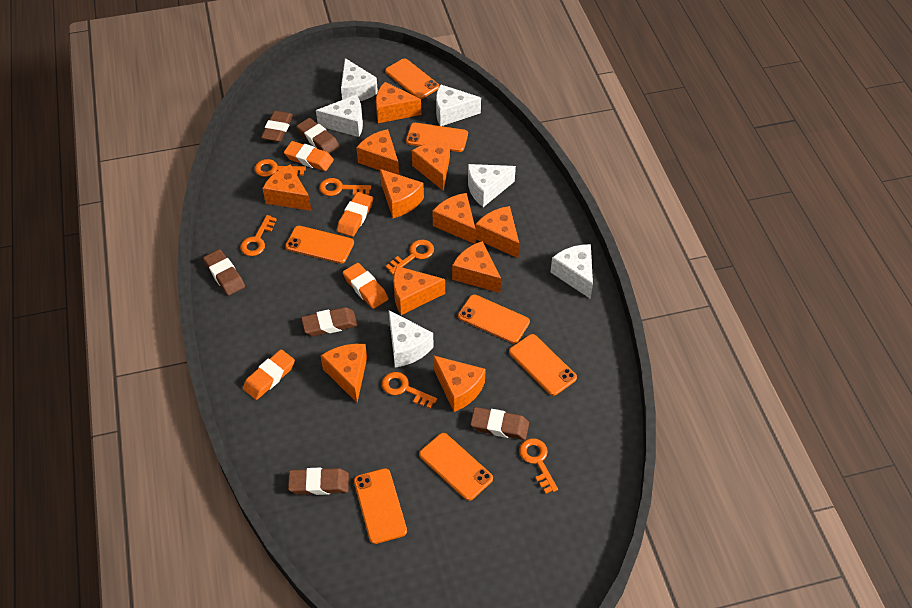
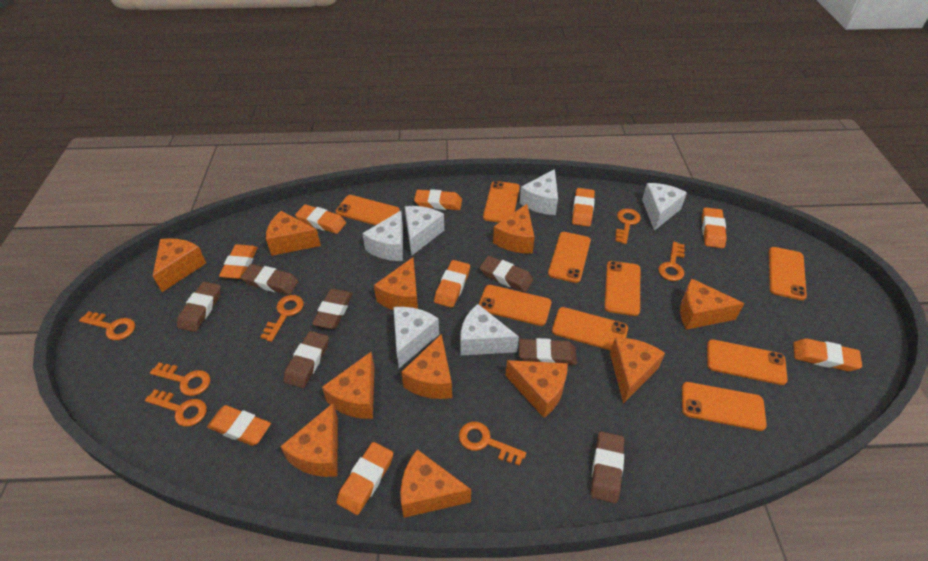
brown eraser: [203,249,245,296] [261,111,293,142] [288,468,349,495] [296,118,339,154] [301,307,358,336] [470,407,529,440] = 6 -> [177,282,221,332] [241,264,299,295] [284,331,329,388] [312,289,353,329] [479,256,533,292] [519,338,577,365] [591,431,624,503] = 7
orange eraser: [243,349,295,400] [284,141,334,171] [337,192,373,237] [343,263,388,309] = 4 -> [207,405,271,446] [219,244,258,279] [295,204,346,234] [336,442,393,515] [414,189,462,210] [434,260,470,308] [572,188,595,227] [702,207,727,248] [793,338,862,371] = 9
orange key: [240,215,277,256] [255,159,306,177] [319,178,371,196] [382,372,437,408] [386,240,434,274] [519,438,558,494] = 6 -> [79,311,135,340] [145,389,207,427] [150,363,210,396] [260,295,304,342] [459,422,526,466] [615,208,641,244] [658,242,685,281] = 7
orange phone: [285,226,354,264] [354,468,407,544] [385,58,439,99] [406,123,468,152] [419,433,493,501] [458,294,530,344] [509,334,577,396] = 7 -> [336,195,400,225] [479,285,551,326] [483,181,520,222] [548,232,591,283] [552,307,628,350] [604,261,640,316] [682,382,767,431] [707,339,788,385] [769,247,807,300] = 9

